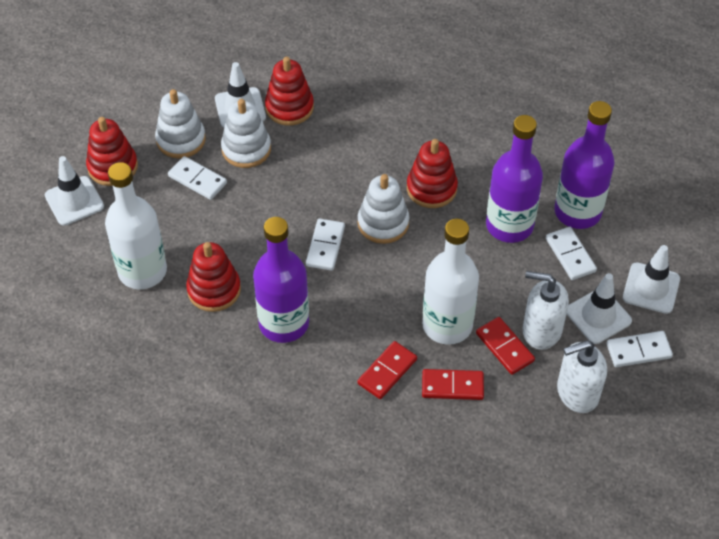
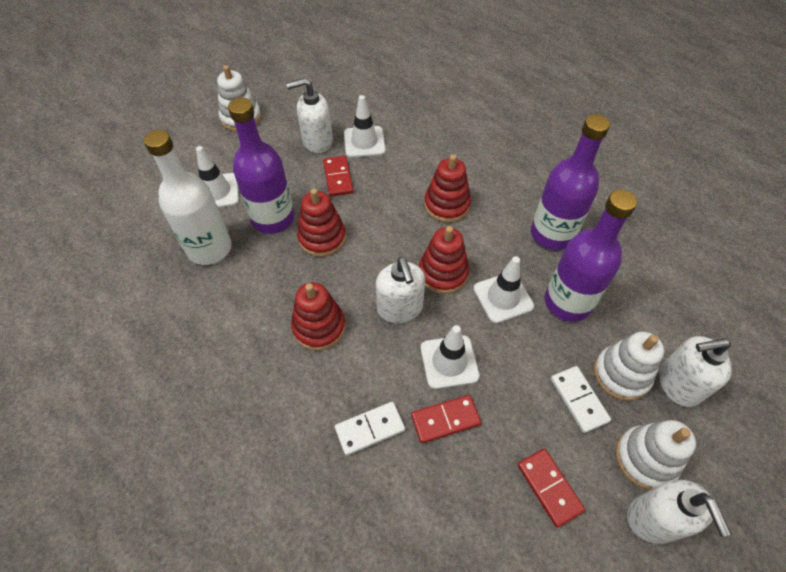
white bottle: [105,162,167,289] [422,219,479,345] = 2 -> [144,130,232,265] = 1
white domino: [168,156,227,200] [306,219,345,271] [546,227,597,280] [607,331,673,367] = 4 -> [335,402,405,456] [551,366,611,433] = 2
white soap dispenser: [523,271,569,350] [557,340,607,413] = 2 -> [286,78,333,153] [376,257,425,323] [627,480,731,544] [659,336,732,407] = 4

